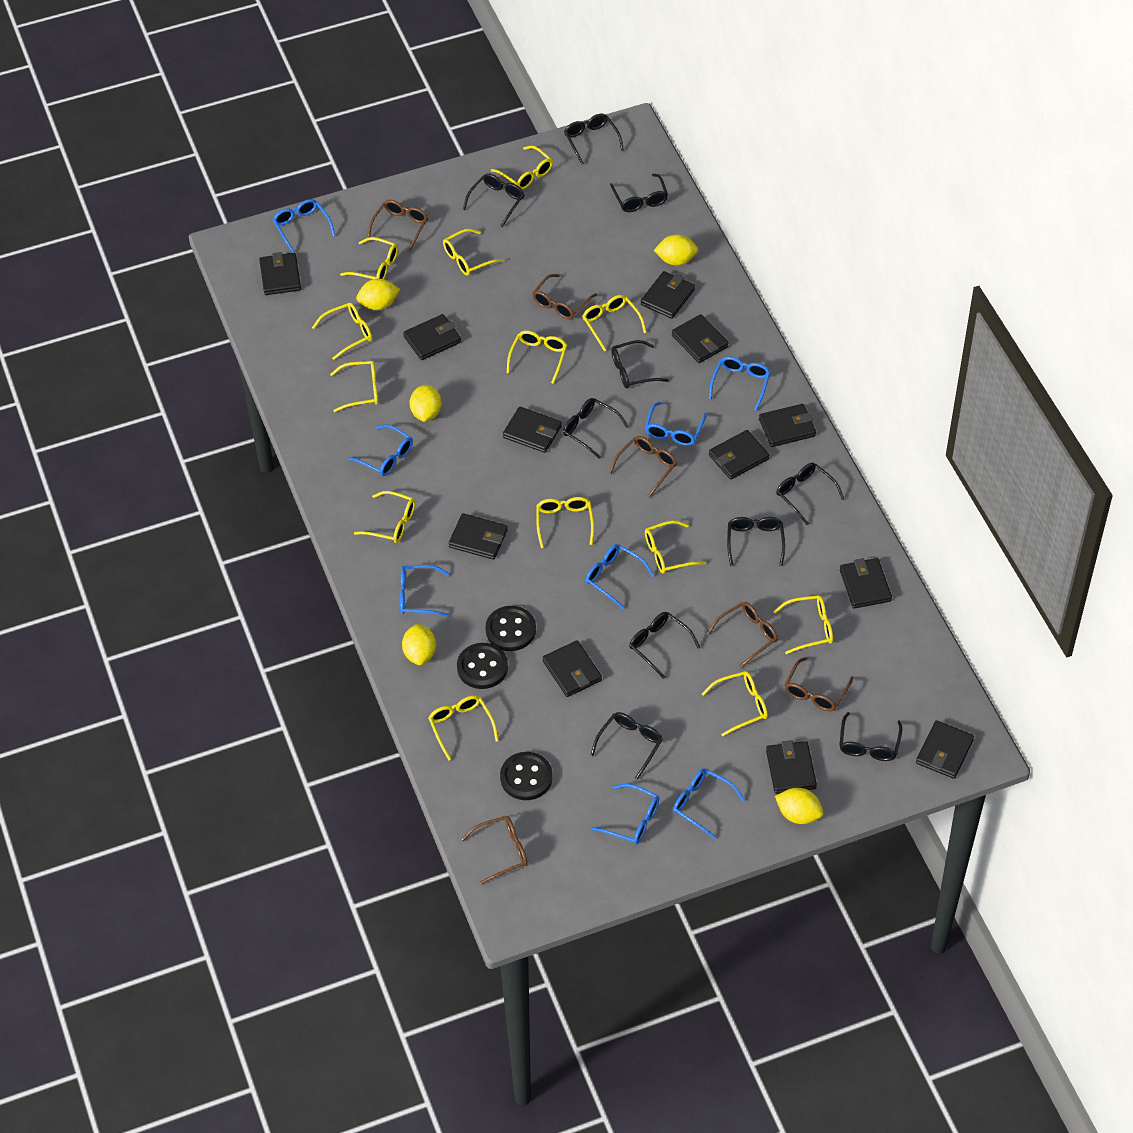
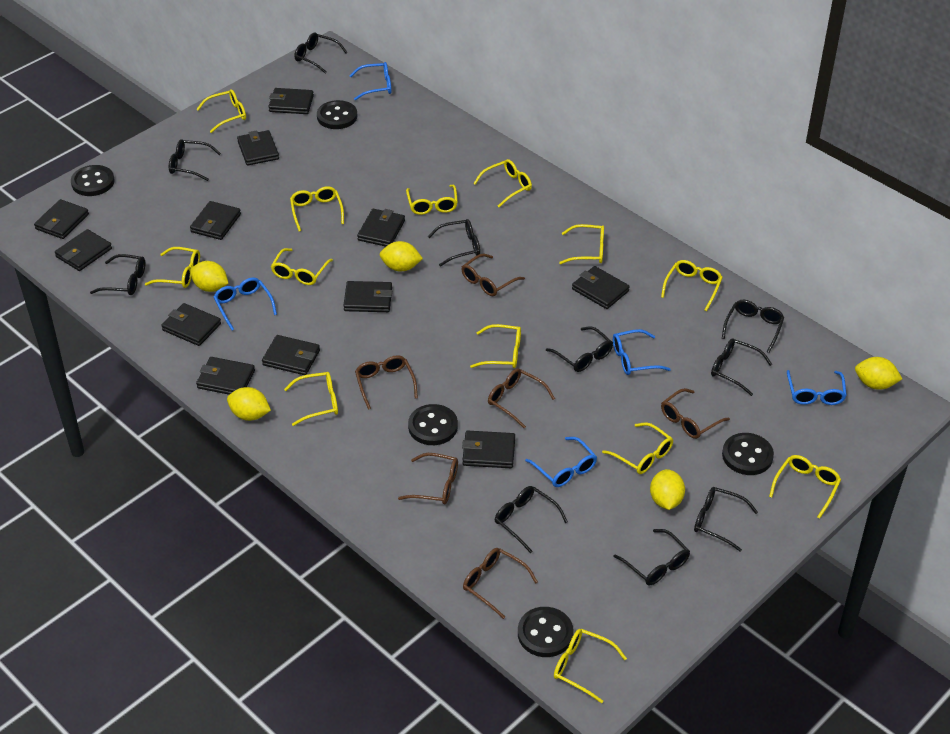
black button: [457,643,508,689] [485,606,536,651] [500,752,553,800] = 3 -> [71,165,115,196] [317,100,357,129] [408,404,458,445] [518,607,574,657] [722,433,774,475] = 5
blue glasses: [273,199,335,253] [347,424,413,476] [400,565,450,617] [586,544,654,609] [591,784,659,845] [645,402,706,446] [673,768,745,839] [709,356,770,411] = 8 -> [214,278,277,330] [349,62,391,100] [525,437,597,487] [613,329,671,375] [787,370,847,405] = 5

